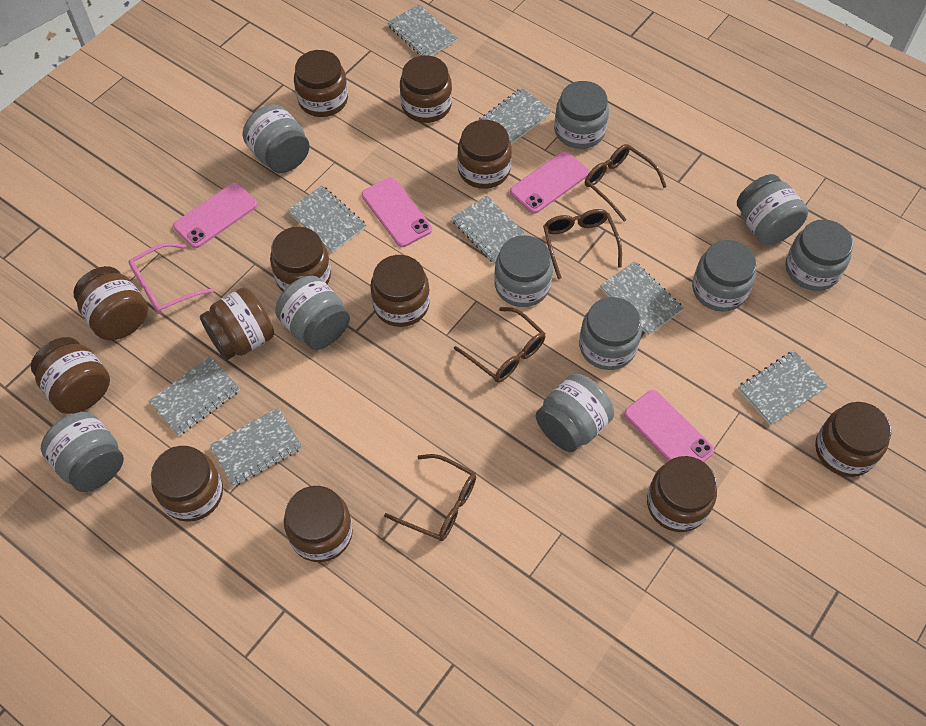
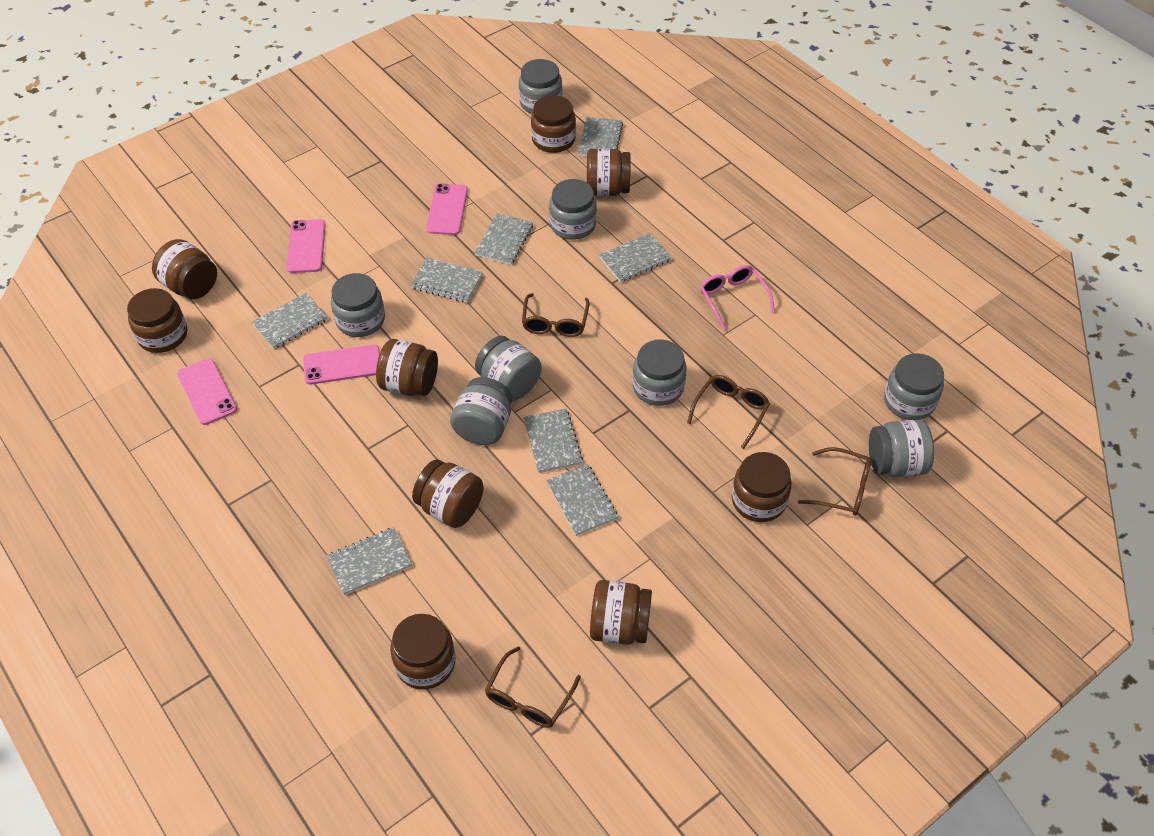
brown jar: [31,337,110,414] [73,266,148,340] [151,446,223,522] [200,288,274,360] [270,227,331,291] [284,486,353,562] [294,50,348,117] [370,255,430,327] [400,55,452,123] [457,120,512,189] [647,456,717,532] [815,402,891,477] = 12 -> [127,288,187,353] [152,239,217,299] [376,339,438,396] [390,614,455,689] [412,459,484,528] [531,95,576,153] [587,148,631,196] [590,580,652,645] [732,452,792,522] = 9
grey jar: [41,412,124,492] [243,105,310,173] [275,276,350,350] [494,235,553,307] [536,374,614,452] [554,81,609,149] [579,297,642,370] [692,240,757,312] [737,174,808,245] [786,219,853,291] = 10 -> [331,273,385,337] [450,377,512,445] [475,336,541,401] [519,59,562,114] [549,179,597,240] [633,340,687,406] [869,420,934,477] [884,353,944,420] = 8

